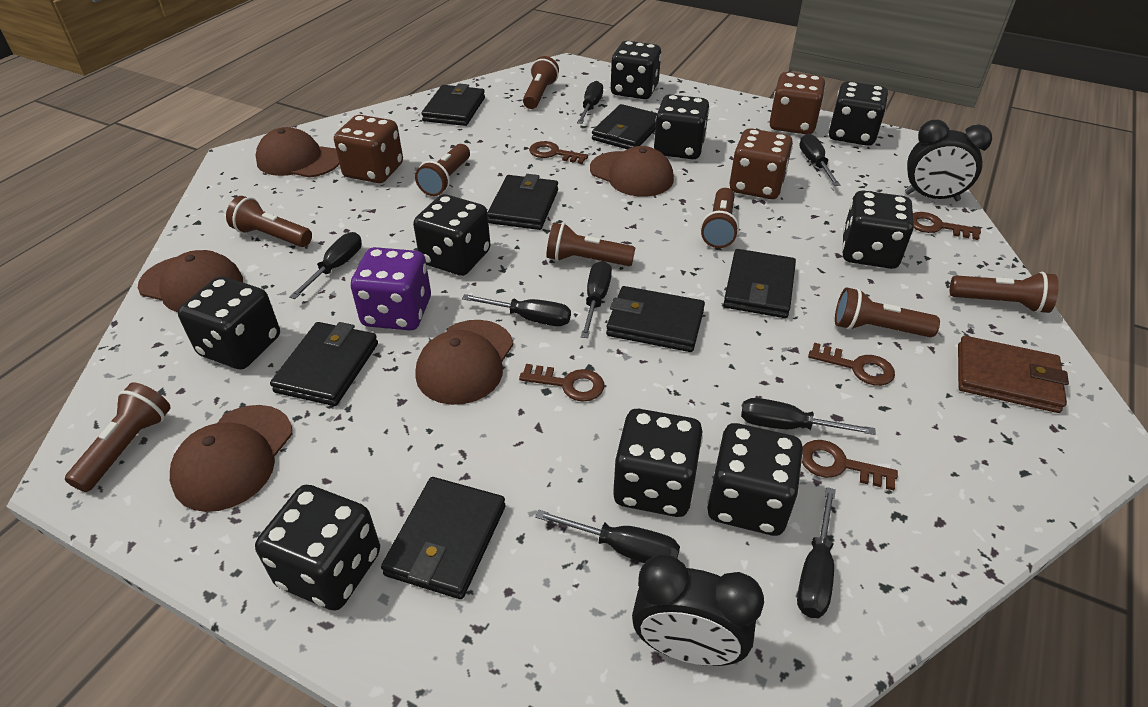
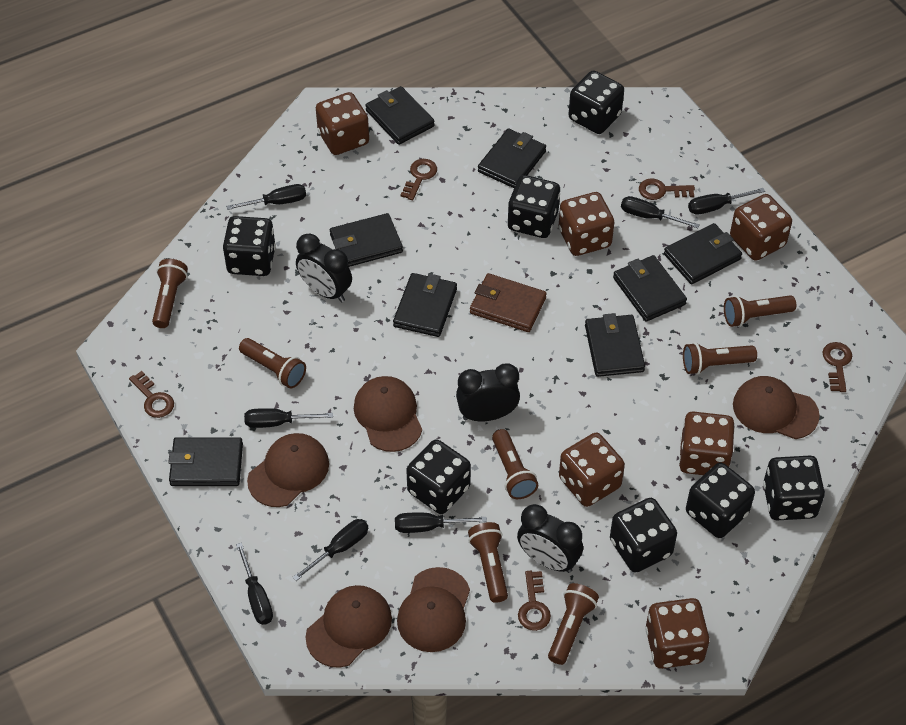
black clock: [632,555,764,666] [905,120,992,201] = 2 -> [296,233,352,302] [456,364,520,421] [517,504,583,573] = 3
black dice: [178,276,280,369] [255,485,380,611] [413,194,491,276] [610,41,661,99] [613,409,703,517] [654,94,709,159] [707,423,803,536] [829,81,888,146] [842,190,914,269] = 9 -> [223,216,276,276] [406,439,471,514] [508,175,560,238] [569,70,624,134] [610,498,677,573] [686,462,755,538] [763,456,825,521] = 7
black screwdriver: [289,232,362,299] [462,294,571,326] [535,510,680,563] [577,81,603,124] [581,261,612,338] [741,398,876,435] [797,487,836,618] [799,133,840,186] = 8 -> [226,184,306,210] [236,542,273,625] [244,408,333,428] [292,519,368,581] [395,513,487,533] [621,196,700,228] [688,188,765,215] = 7
black wallet: [270,322,378,406] [381,477,506,599] [421,83,485,126] [488,174,558,230] [592,104,657,149] [606,286,705,352] [723,249,796,318] = 7 -> [168,437,243,486] [330,213,403,267] [365,86,435,145] [393,273,457,337] [478,128,546,188] [585,313,645,377] [613,255,687,322] [664,223,742,284] = 8
brown dice: [334,115,403,183] [729,128,793,199] [769,72,825,134] = 3 -> [316,92,369,155] [559,192,614,256] [559,433,625,507] [646,598,709,669] [679,411,735,475] [730,194,792,261] = 6
brown flashlight: [65,383,171,492] [226,196,312,247] [415,144,470,196] [523,56,559,109] [546,223,635,266] [701,188,739,248] [835,287,940,337] [950,272,1059,313] = 8 -> [152,259,188,328] [239,338,306,388] [468,522,508,603] [492,429,538,499] [548,583,599,665] [683,342,757,375] [724,295,796,327] = 7
purple dice: [351,247,431,330] = 1 -> none = 0

